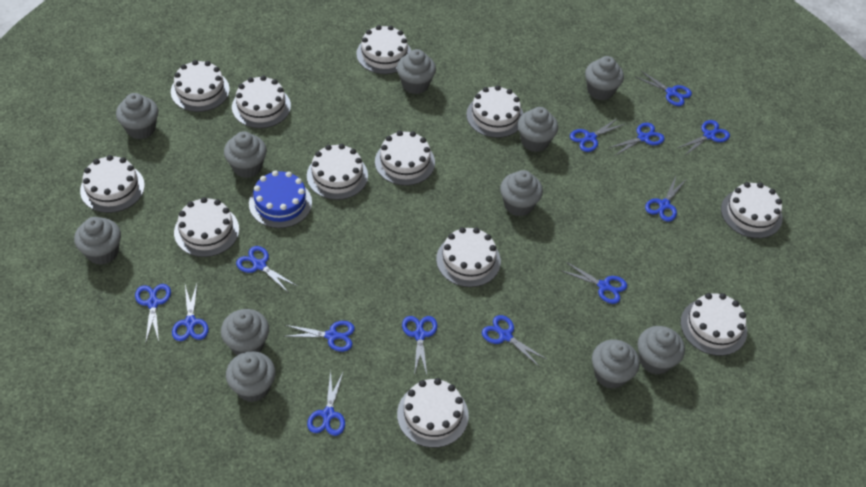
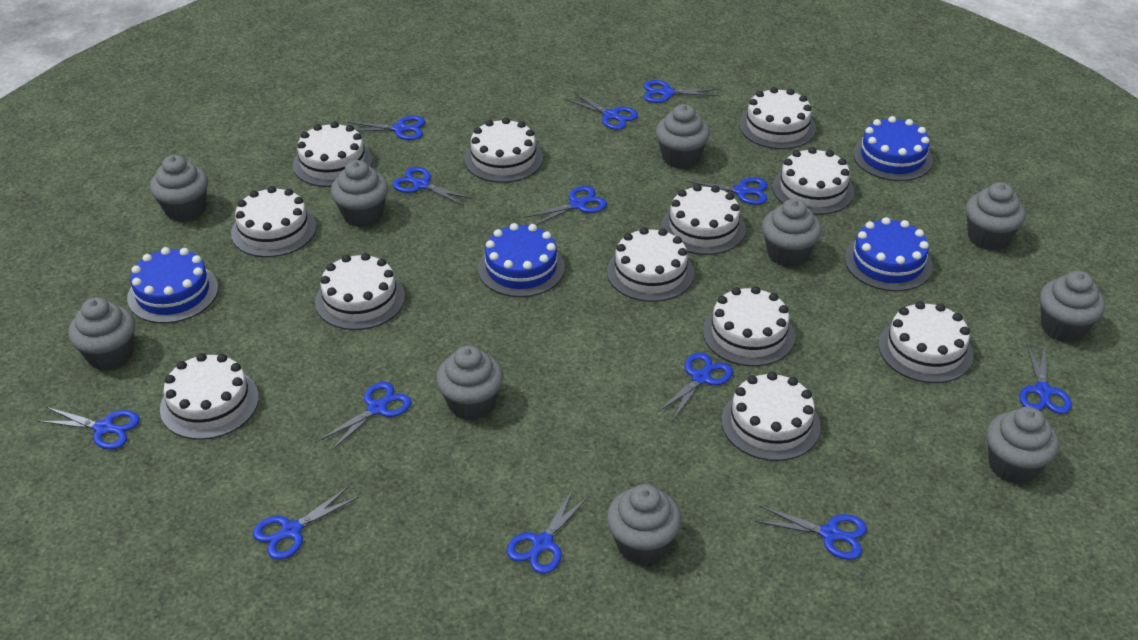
blue cake: [249,170,312,228] = 1 -> [127,247,218,323] [478,223,565,297] [845,217,933,291] [853,116,933,181] = 4
grey cupcake: [74,217,121,265] [116,93,158,139] [221,309,269,355] [224,131,267,178] [226,351,276,402] [397,49,436,94] [500,170,543,216] [518,107,558,152] [585,56,624,101] [592,339,640,389] [638,326,685,375] = 11 -> [68,297,135,371] [150,155,208,222] [331,160,388,227] [436,345,503,420] [607,484,681,565] [656,104,710,169] [762,198,822,268] [965,182,1026,250] [986,407,1059,484] [1039,271,1105,343] = 10

